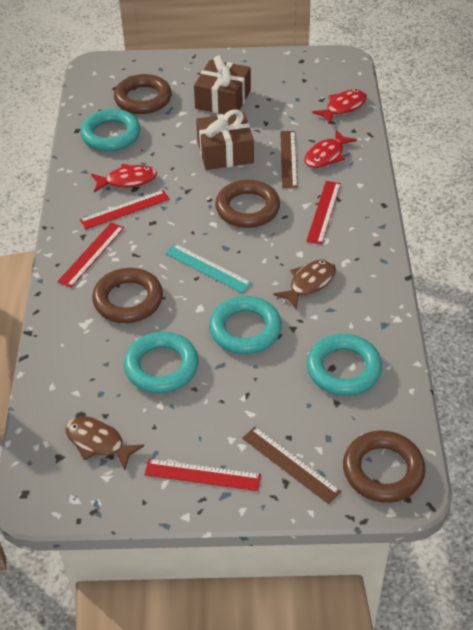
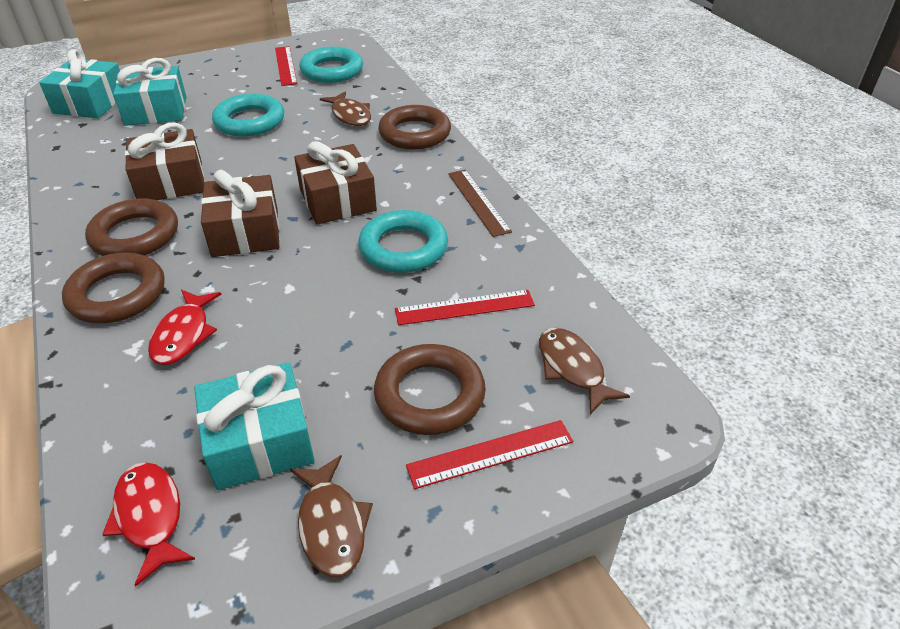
brown fish: [65,417,144,470] [273,259,336,309] = 2 -> [290,455,373,577] [320,91,371,126] [539,328,630,414] = 3
brown gift: [194,55,251,114] [196,109,254,170] = 2 -> [125,122,204,200] [201,170,279,257] [294,141,377,225] = 3
brown ruler: [242,427,341,504] [280,131,298,188] = 2 -> [448,170,512,237] = 1
red fish: [91,164,157,192] [304,130,357,168] [312,89,367,124] = 3 -> [102,462,195,587] [148,289,222,365] = 2
red ruler: [57,222,124,288] [80,190,170,229] [144,458,261,491] [306,181,341,244] = 4 -> [275,46,297,86] [395,290,535,325] [406,420,573,489] = 3
turquoise gift: none = 0 -> [39,49,120,118] [113,58,186,126] [194,362,315,490] = 3
turquoise ring: [80,109,141,151] [124,332,198,393] [209,296,282,354] [307,334,382,396] = 4 -> [212,94,284,137] [299,47,363,83] [358,210,448,273] = 3
turquoise ruler: [165,244,252,293] = 1 -> none = 0

